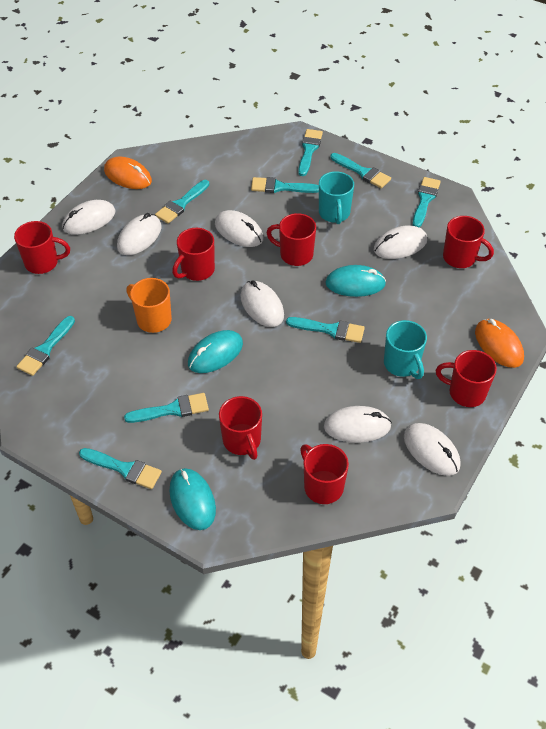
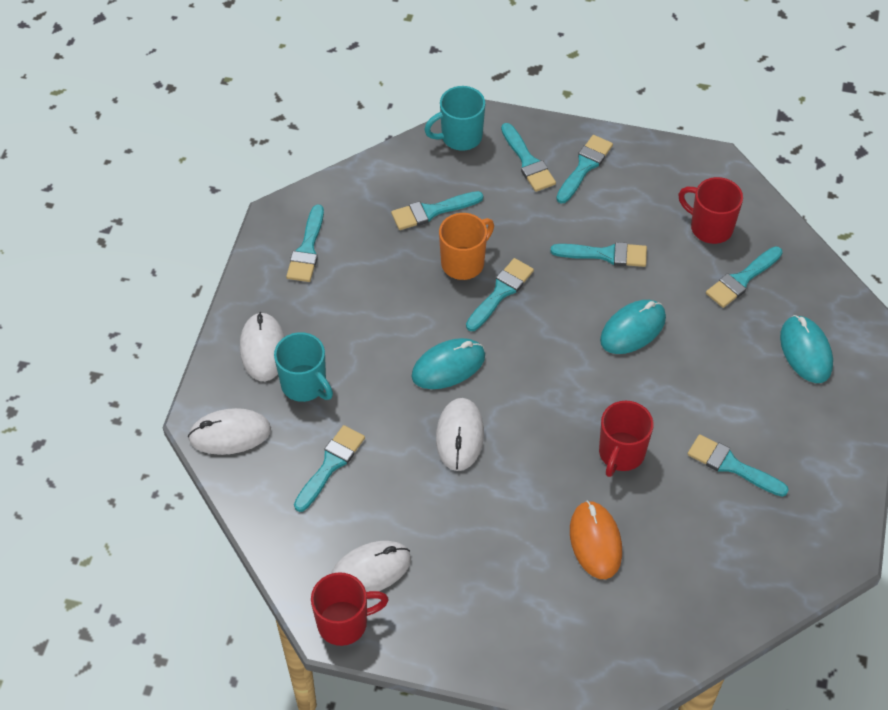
orange mouse: [104,156,152,189] [475,319,524,368] = 2 -> [570,501,622,579] = 1
red mug: [14,221,70,274] [172,228,215,281] [219,396,262,460] [266,213,316,266] [300,444,349,504] [436,350,497,407] [443,216,494,268] = 7 -> [311,572,389,646] [599,401,654,477] [678,177,743,244] = 3
white mouse: [62,200,116,235] [117,213,161,255] [215,210,263,247] [240,280,284,327] [324,406,392,443] [374,225,427,259] [404,423,461,476] = 7 -> [188,408,271,455] [240,312,285,381] [331,541,411,592] [436,398,484,471] = 4

